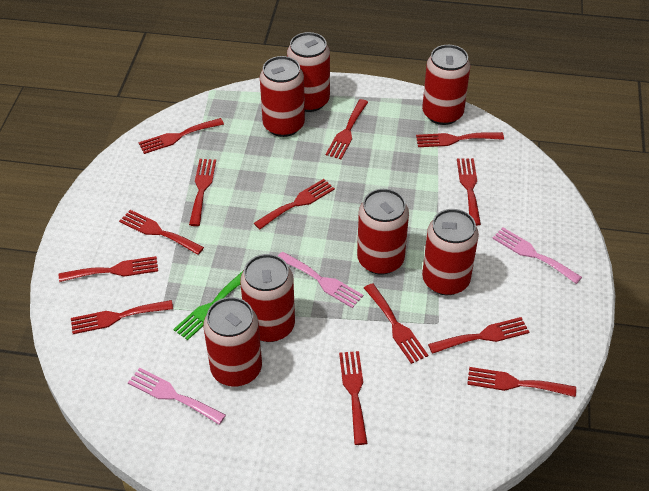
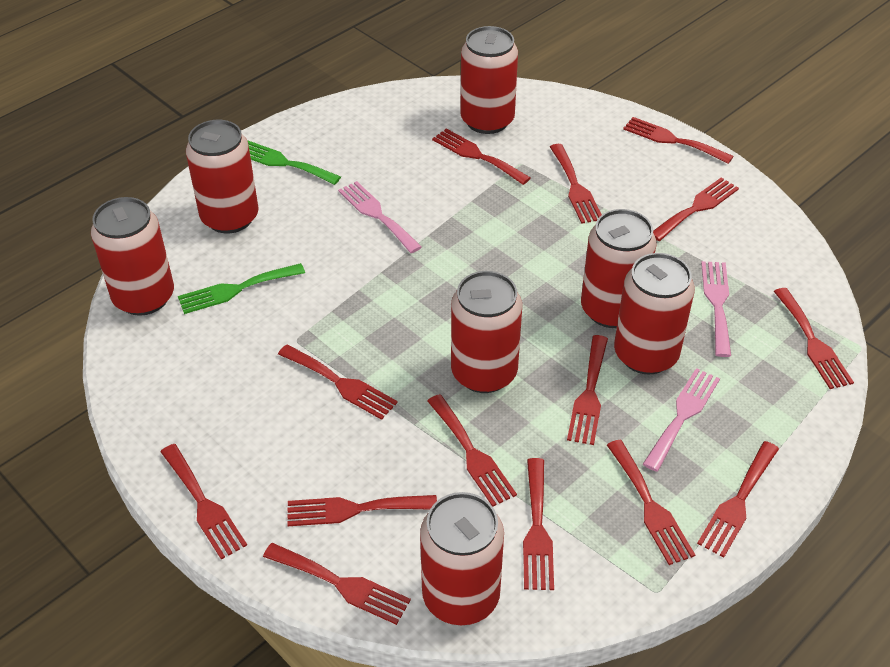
green fork: [173,270,244,340] = 1 -> [178,263,305,314] [247,140,341,185] = 2
red fork: [59,256,158,282] [71,300,173,334] [119,210,204,255] [138,118,224,154] [189,159,216,226] [254,179,335,229] [326,99,368,159] [339,351,368,445] [364,283,428,364] [416,132,504,147] [428,317,529,354] [457,158,481,226] [467,367,576,397] = 13 -> [160,444,247,560] [263,543,411,625] [278,345,398,420] [287,495,437,526] [427,394,517,507] [432,128,531,185] [523,458,554,590] [550,144,602,224] [567,335,608,445] [607,440,695,565] [623,117,734,164] [653,178,739,241] [697,441,779,557] [774,288,854,389] = 14

